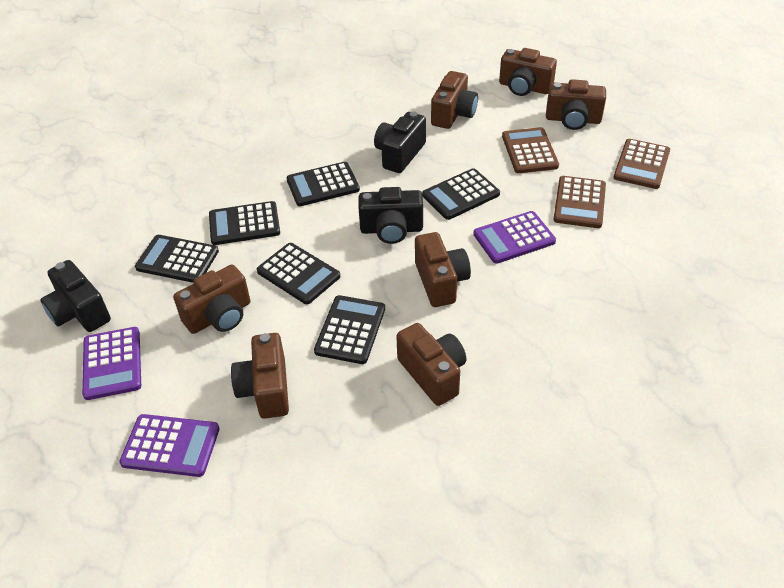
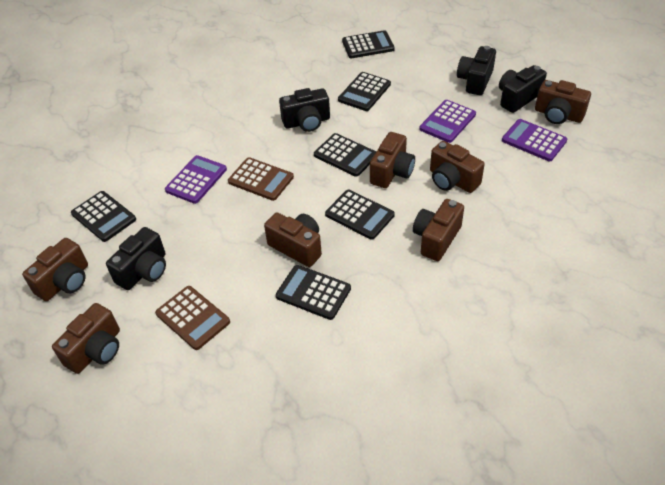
black camera: [40,260,111,332] [359,187,423,244] [374,112,426,173] = 3 -> [106,227,166,290] [279,88,330,132] [457,46,496,95] [499,65,547,113] = 4
brown calculator: [502,127,559,173] [553,176,606,228] [613,139,670,189] = 3 -> [155,286,230,350] [228,157,294,201] = 2

